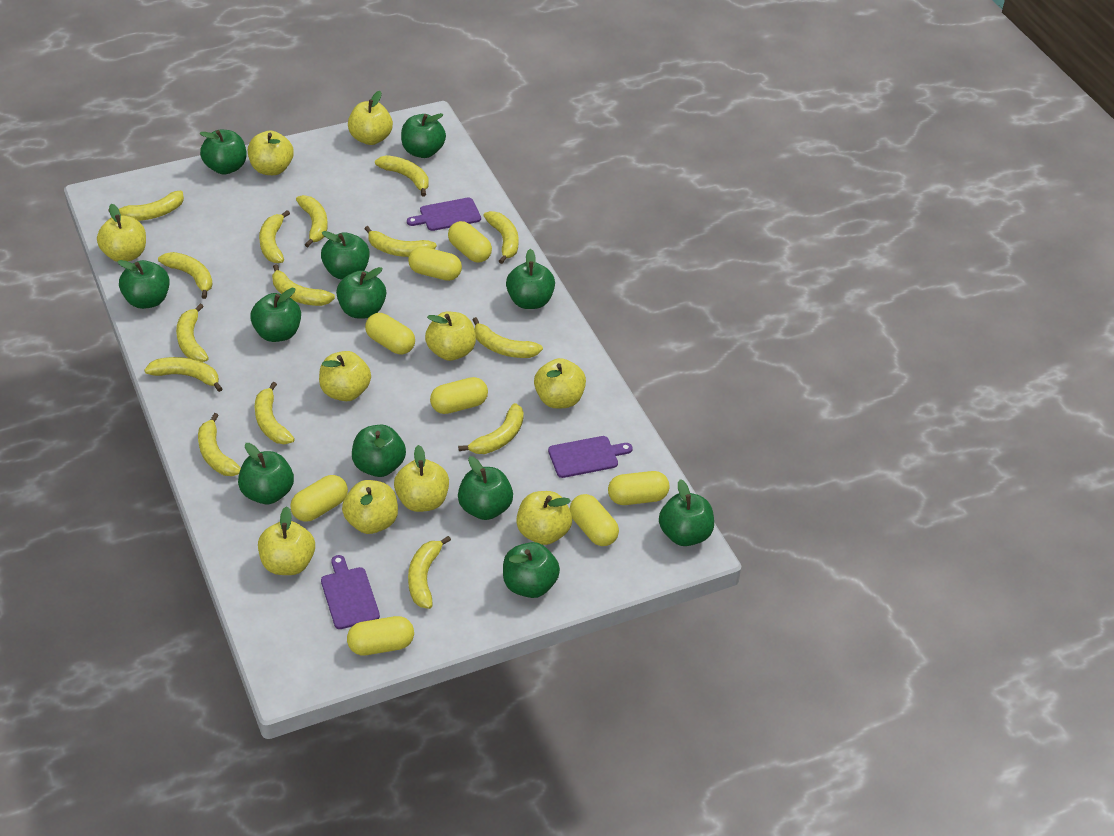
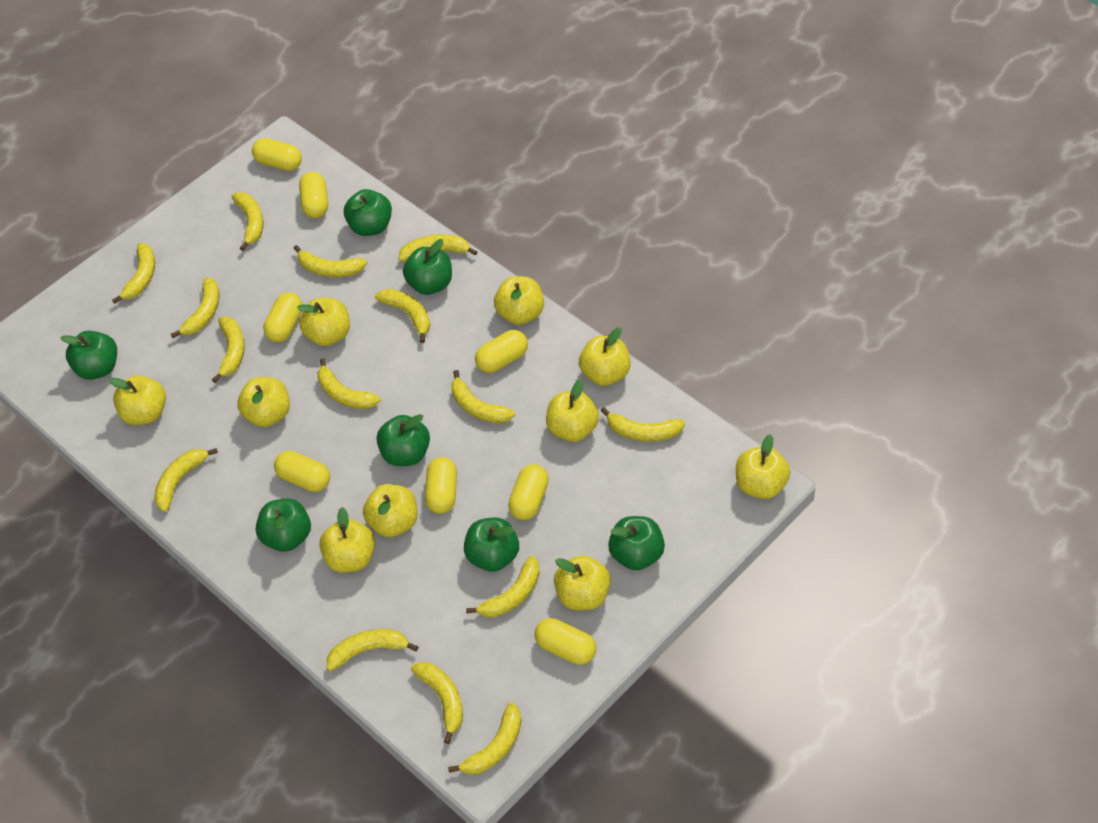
green apple: [117,260,170,309] [199,130,247,175] [238,443,294,504] [250,288,301,342] [321,231,370,280] [336,267,386,319] [352,425,406,477] [401,113,446,158] [458,456,513,520] [503,542,560,598] [506,249,555,309] [659,479,714,546] = 12 -> [60,331,117,380] [256,498,311,552] [344,189,392,236] [377,414,430,466] [403,239,452,295] [464,517,519,572] [608,516,665,570] = 7
purple cutting board: [321,555,380,629] [407,197,481,231] [548,436,633,478] = 3 -> none = 0

